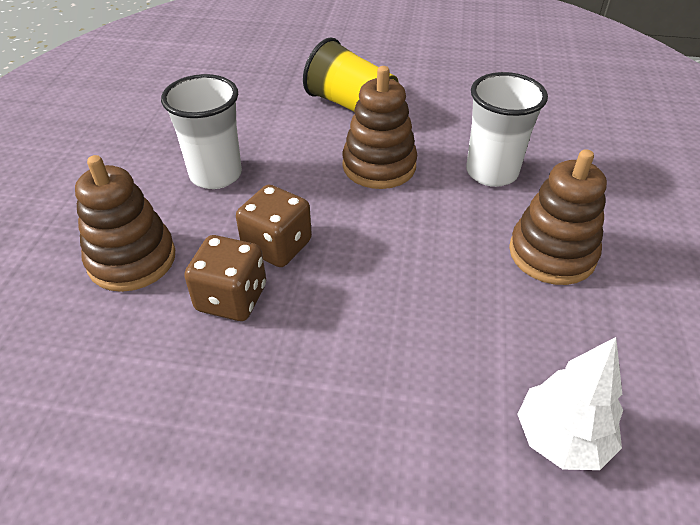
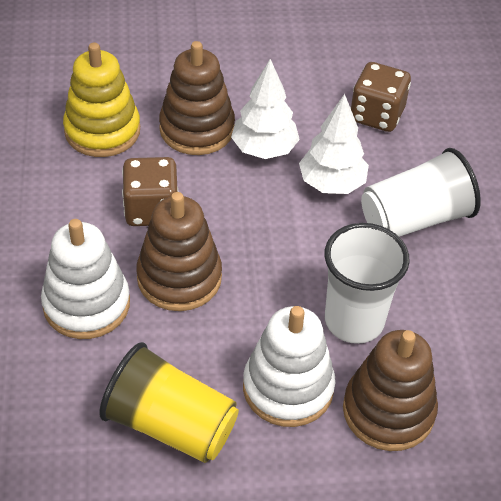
white stacking toy: none = 0 -> [41,219,130,339] [243,306,336,427] = 2
white tree: [517,337,623,470] = 1 -> [231,59,300,159] [299,94,369,194] = 2
yellow stacking toy: none = 0 -> [63,43,140,157] = 1

